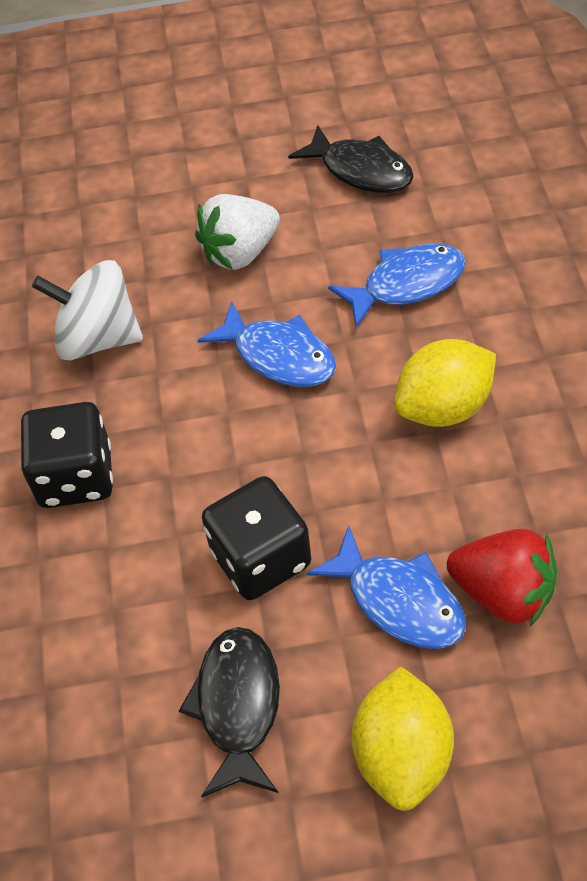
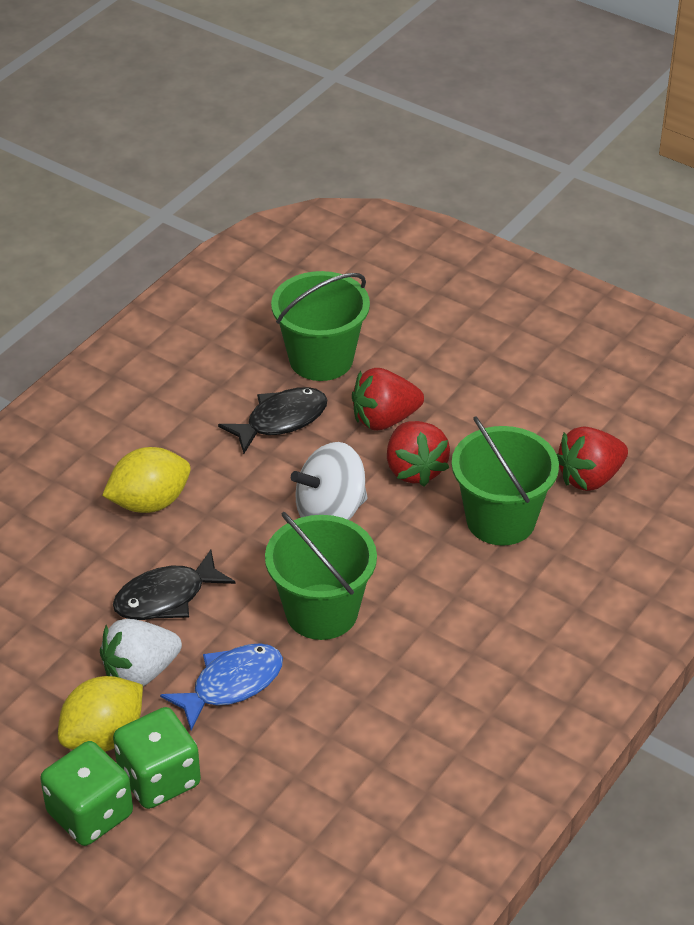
black dice: [21,402,113,508] [202,476,311,600] = 2 -> none = 0
blue fish: [197,301,336,387] [307,526,466,649] [328,244,466,328] = 3 -> [160,643,283,730] = 1
green bucket: none = 0 -> [265,512,377,640] [271,271,370,381] [452,416,559,546] = 3
green dice: none = 0 -> [40,741,133,846] [113,707,201,809] = 2
red strawberry: [447,529,557,626] = 1 -> [352,368,424,430] [387,421,450,486] [556,426,628,491] = 3

